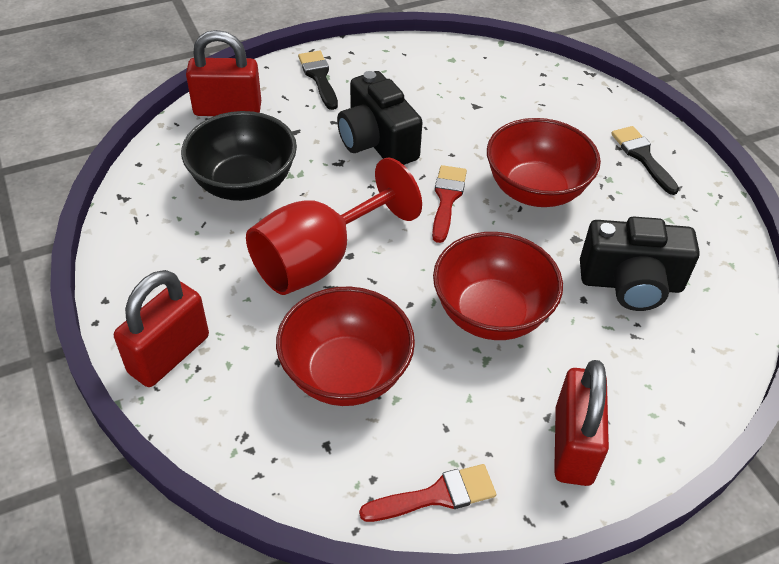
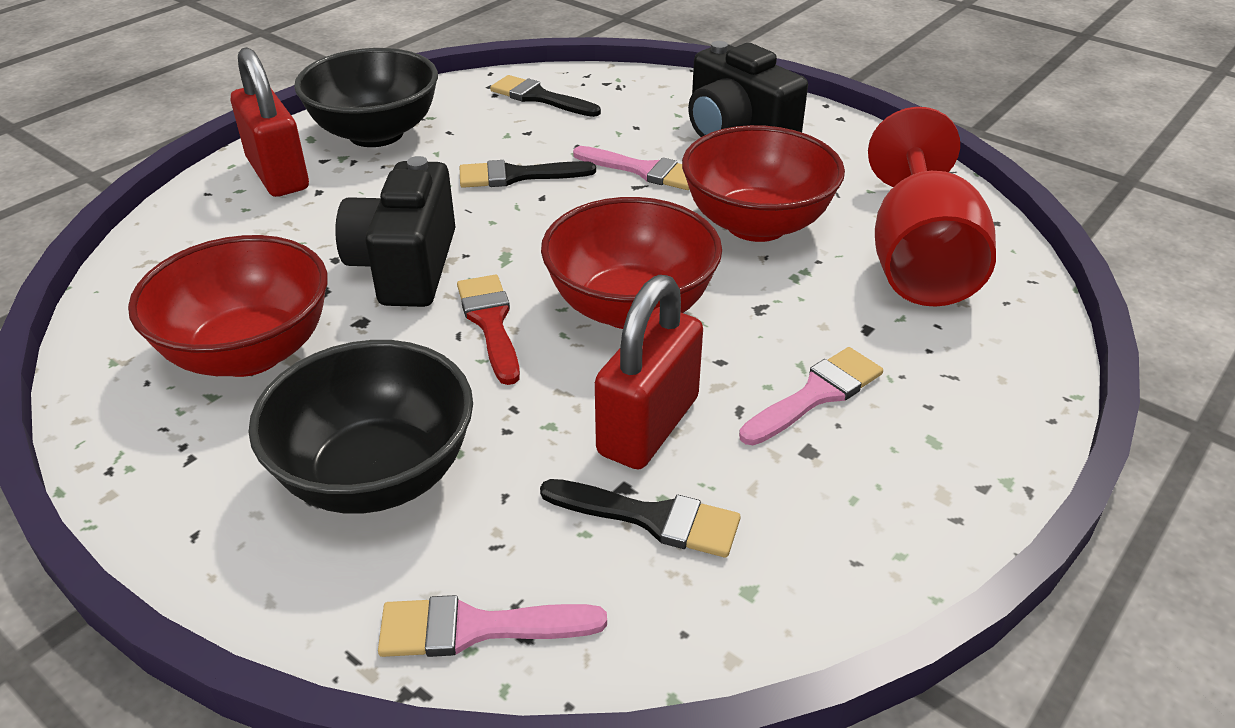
black bowl: [181,111,297,201] = 1 -> [248,340,473,514] [294,48,438,147] = 2
black brush: [298,50,338,110] [611,126,679,195] = 2 -> [460,160,596,188] [490,75,601,117] [540,479,740,558] = 3
pink brush: none = 0 -> [378,595,607,657] [573,146,689,190] [739,347,883,445] = 3
red brush: [359,464,496,522] [432,165,467,243] = 2 -> [457,275,520,385] = 1
red padlock: [114,270,209,387] [186,30,261,116] [554,360,609,486] = 3 -> [231,47,309,197] [595,275,703,469] = 2

